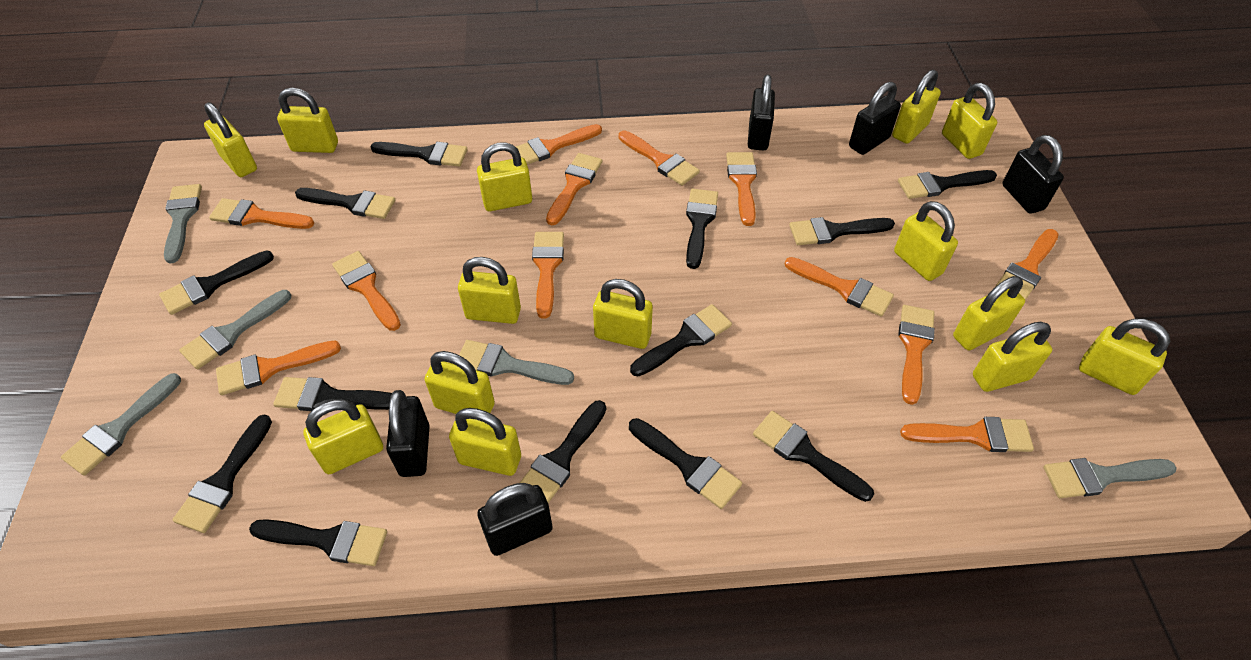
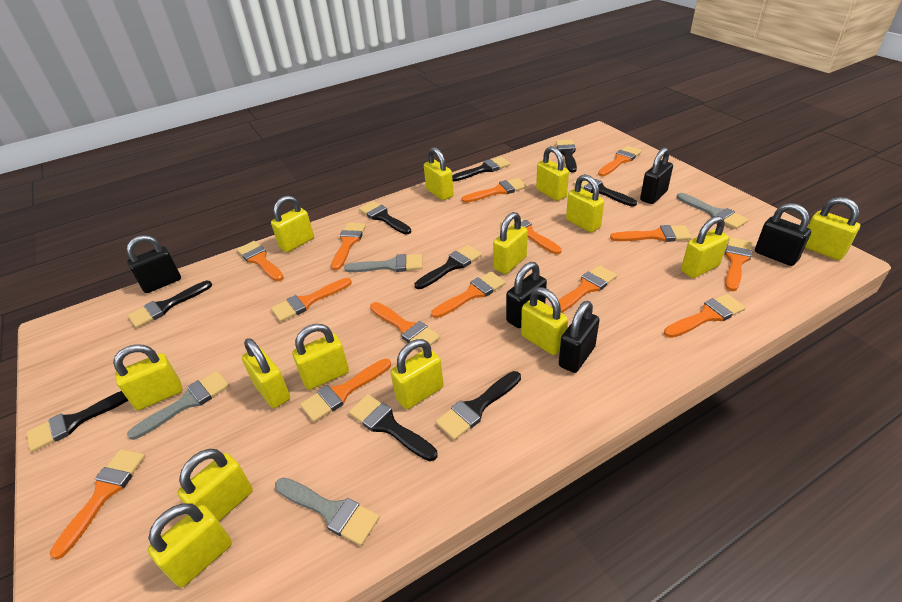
black brush: [159,250,274,315] [173,414,272,533] [249,519,387,566] [273,377,392,411] [295,188,395,219] [370,142,467,167] [520,400,606,503] [629,418,742,509] [630,304,732,376] [686,189,718,269] [753,411,874,502] [789,217,895,245] [898,170,997,199] = 13 -> [26,391,129,452] [128,281,212,328] [349,394,437,461] [359,201,411,234] [415,245,482,289] [435,371,521,440] [452,157,510,182] [556,139,577,172] [573,179,637,207] = 9
grey brush: [61,373,181,476] [164,184,202,264] [179,290,291,369] [459,340,574,385] [1043,458,1177,498] = 5 -> [127,371,229,440] [275,478,380,546] [344,254,423,272] [677,193,749,229] = 4
orange brush: [209,198,314,229] [216,341,341,395] [332,251,401,331] [516,124,602,165] [532,232,564,319] [546,153,602,225] [619,130,700,186] [726,152,757,226] [785,257,894,317] [898,305,935,405] [900,417,1034,452] [996,229,1059,300] = 12 -> [50,449,145,560] [237,241,284,281] [271,278,352,322] [300,359,391,422] [331,223,366,270] [370,302,440,351] [431,271,506,318] [461,178,527,203] [501,218,562,254] [552,265,617,313] [598,146,642,176] [610,225,692,242] [664,294,746,338] [725,238,753,291] = 14

